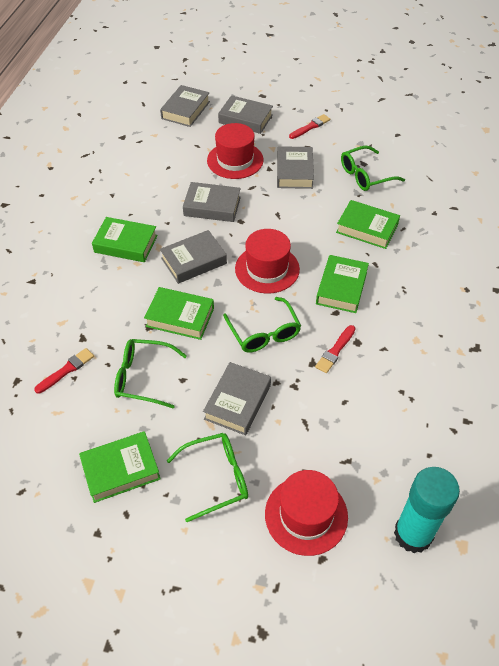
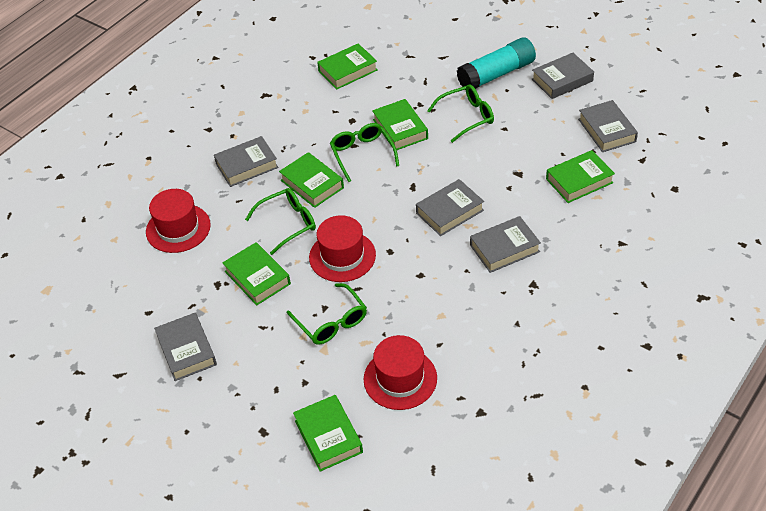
green book: [79,431,161,503] [92,217,158,262] [144,287,214,340] [316,255,369,313] [336,200,400,249] = 5 -> [222,242,291,305] [279,152,344,208] [293,395,363,472] [317,43,378,89] [372,99,428,150] [546,150,615,203] = 6
red brush: [34,348,94,394] [289,114,330,139] [315,325,356,373] = 3 -> none = 0

